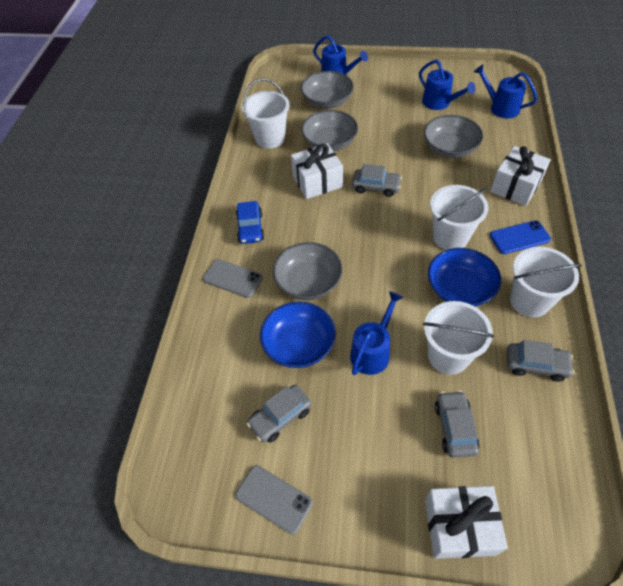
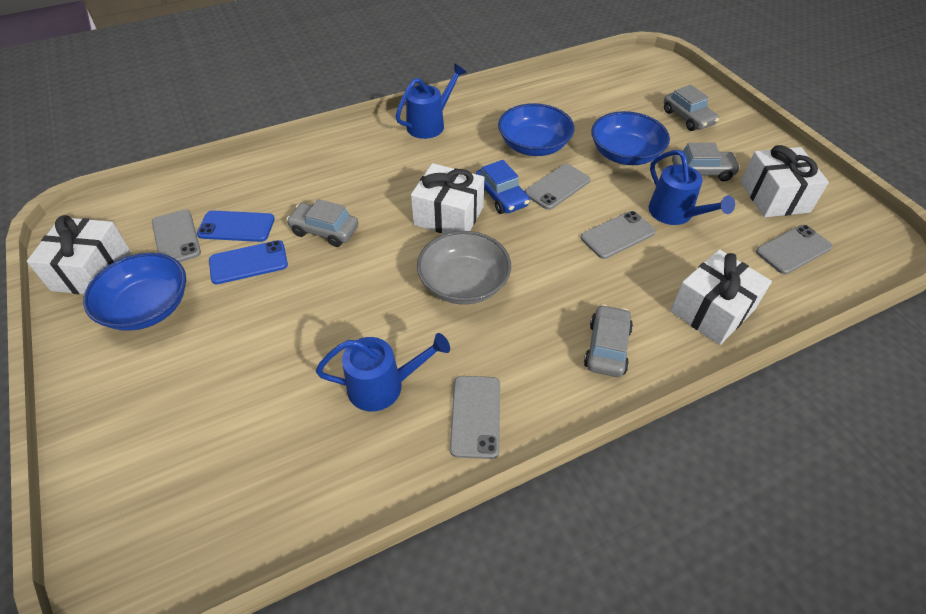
blue bowl: [260,302,336,368] [428,248,501,306] = 2 -> [83,253,186,331] [498,103,575,156] [591,111,670,165] = 3
blue phone: [490,220,551,254] = 1 -> [197,210,275,242] [209,240,288,284] = 2
blue watering can: [313,35,368,75] [350,291,403,375] [419,60,476,110] [474,64,537,118] = 4 -> [316,333,450,412] [396,64,466,139] [648,150,735,225] = 3
grey bowl: [273,242,343,300] [301,71,354,109] [301,110,358,151] [424,115,483,158] = 4 -> [417,231,511,305] = 1
grey phone: [203,259,263,298] [235,465,313,534] = 2 -> [152,209,201,262] [450,376,500,459] [525,164,591,210] [581,211,656,259] [756,225,833,274] = 5
white bucket: [242,79,289,149] [423,301,494,375] [430,185,488,250] [510,247,582,317] = 4 -> none = 0
white gift: [291,143,343,199] [425,486,508,559] [490,146,551,206] = 3 -> [27,215,131,294] [411,163,484,234] [670,249,772,345] [741,145,829,217] = 4

